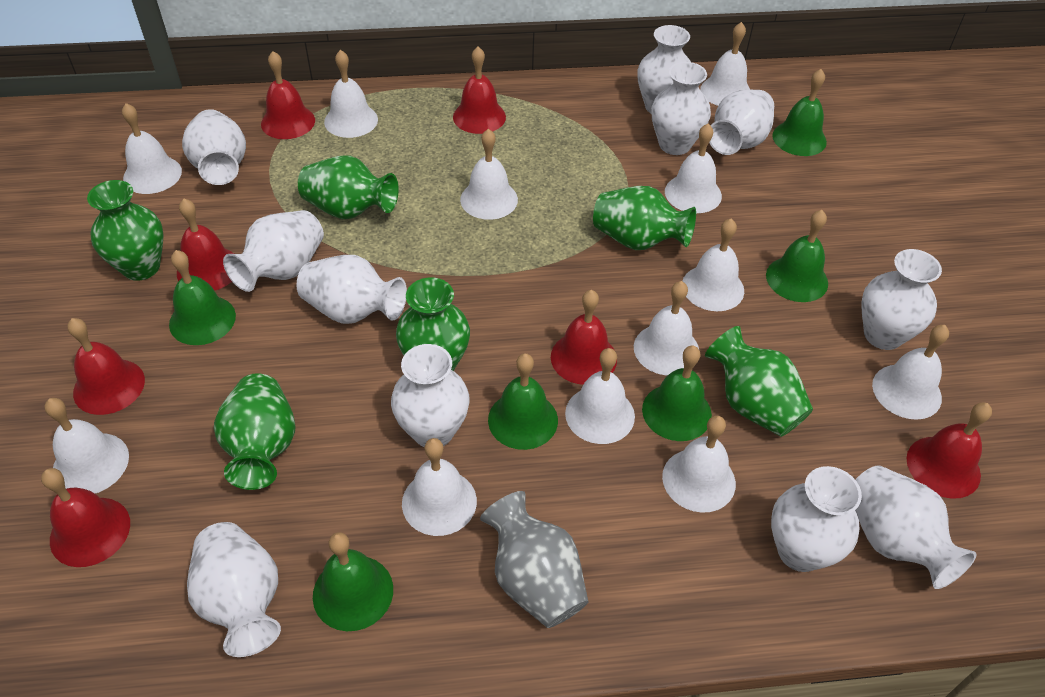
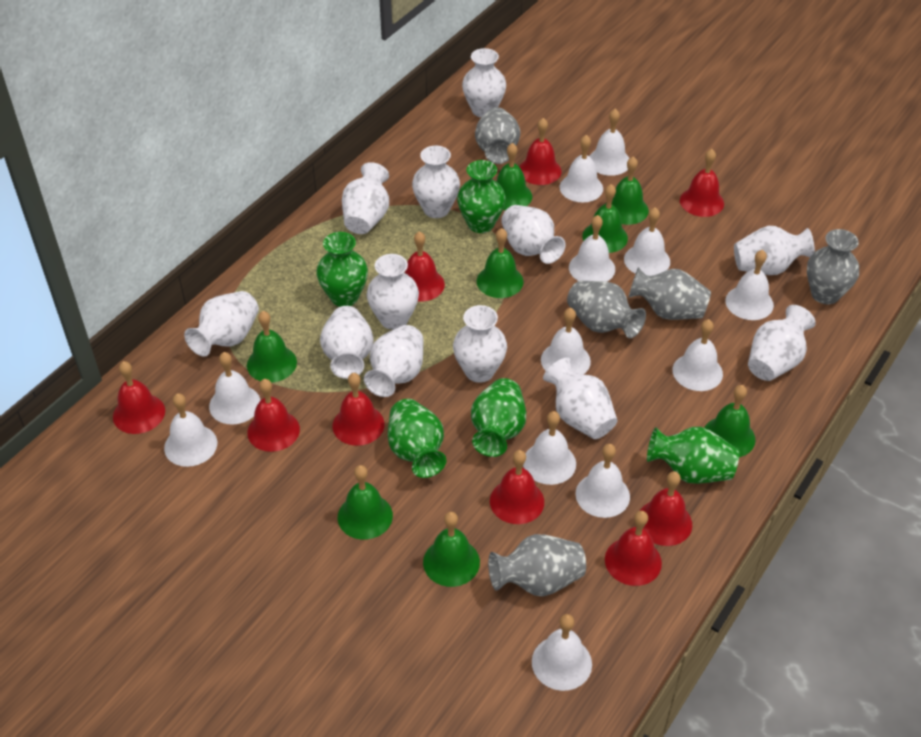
green bell: [169,250,236,345] [313,532,393,631] [488,353,558,450] [642,345,712,441] [766,210,828,302] [772,69,827,156] = 6 -> [247,311,297,383] [338,465,393,540] [423,512,480,587] [477,228,524,298] [496,143,532,210] [582,184,628,253] [606,156,649,225] [704,385,756,457] = 8
green vase: [87,180,164,281] [214,373,295,490] [298,155,399,219] [396,277,470,371] [593,186,696,250] [705,326,813,437] = 6 -> [316,232,368,307] [388,399,446,478] [457,160,506,233] [471,378,526,457] [647,427,739,484] = 5
grey vase: [480,491,588,628] = 1 -> [475,107,520,164] [488,534,586,596] [567,281,646,338] [629,267,711,320] [807,229,859,304] = 5
red bell: [41,468,130,567] [67,318,145,415] [177,199,234,291] [261,51,315,139] [453,47,506,134] [551,290,617,385] [907,402,992,499] = 7 -> [113,361,165,434] [247,379,300,452] [333,373,385,446] [405,231,445,301] [490,450,544,524] [519,118,562,185] [605,511,662,586] [640,471,692,546] [680,149,724,217] = 9
white vase: [182,109,246,185] [187,522,281,657] [223,210,324,292] [296,255,407,324] [391,344,470,447] [637,25,691,114] [651,62,711,155] [709,89,774,155] [771,466,862,572] [855,465,977,589] [862,249,942,350] = 11 -> [184,291,259,357] [320,306,374,379] [342,162,389,234] [364,325,424,397] [367,254,419,330] [412,146,460,218] [453,305,507,383] [462,48,506,117] [501,205,565,264] [543,358,617,439] [734,226,815,275] [748,305,816,381] = 12

